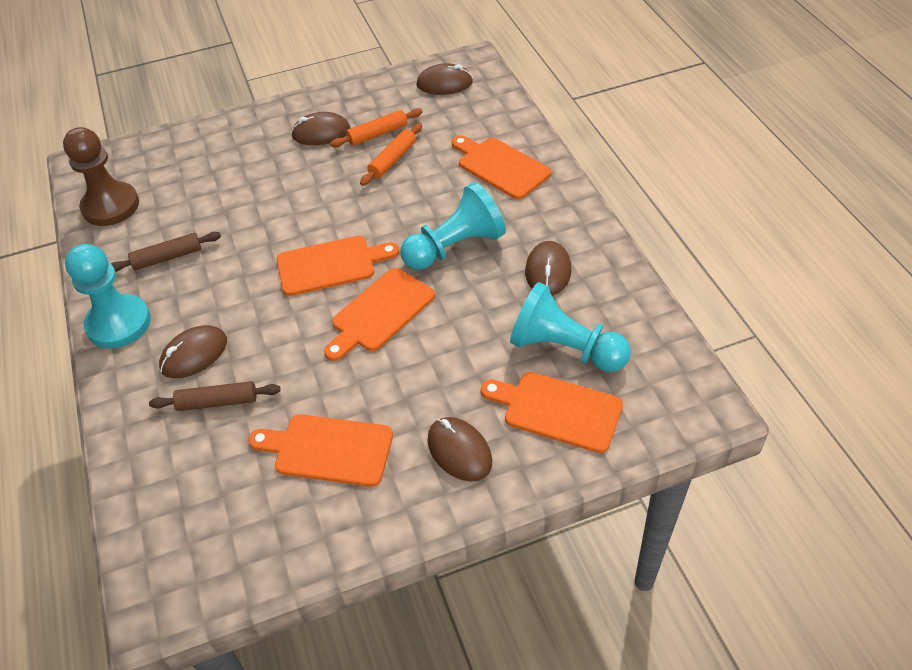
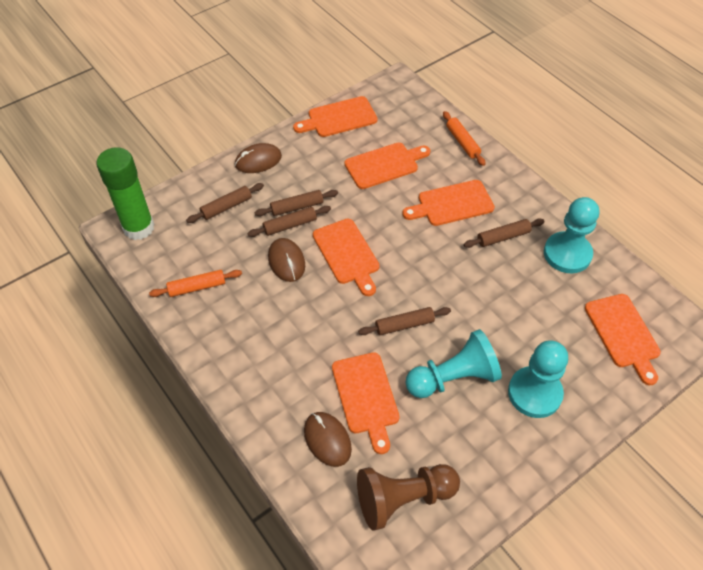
brown mouse: [159,325,227,378] [291,112,351,145] [416,63,473,95] [427,417,492,482] [525,241,571,296] = 5 -> [235,143,282,173] [268,238,305,282] [304,412,352,467] = 3
brown rolling pin: [111,232,221,272] [149,381,281,411] = 2 -> [186,183,264,223] [248,206,331,237] [255,190,338,216] [358,307,451,335] [464,218,545,248] = 5
green glue stick: none = 0 -> [96,147,155,240] = 1
orange cutting board: [248,414,393,487] [277,236,399,296] [324,268,435,361] [452,135,551,199] [480,372,623,453] = 5 -> [293,96,378,137] [313,219,380,296] [332,352,400,454] [344,143,430,189] [402,180,495,226] [585,294,661,385] = 6

